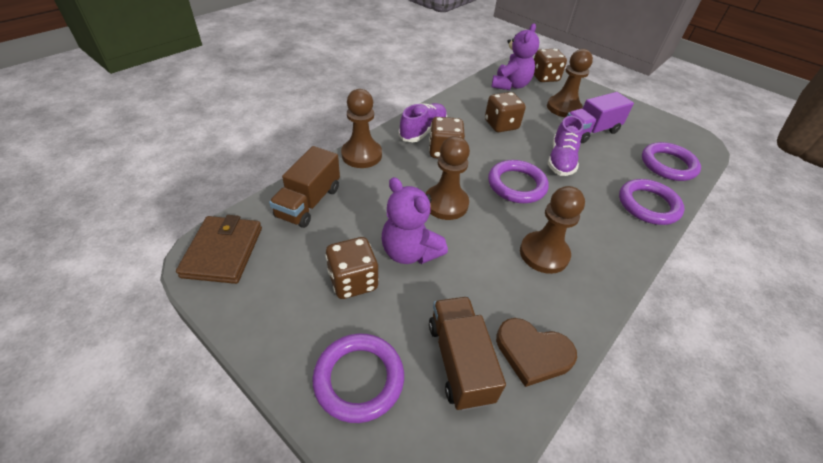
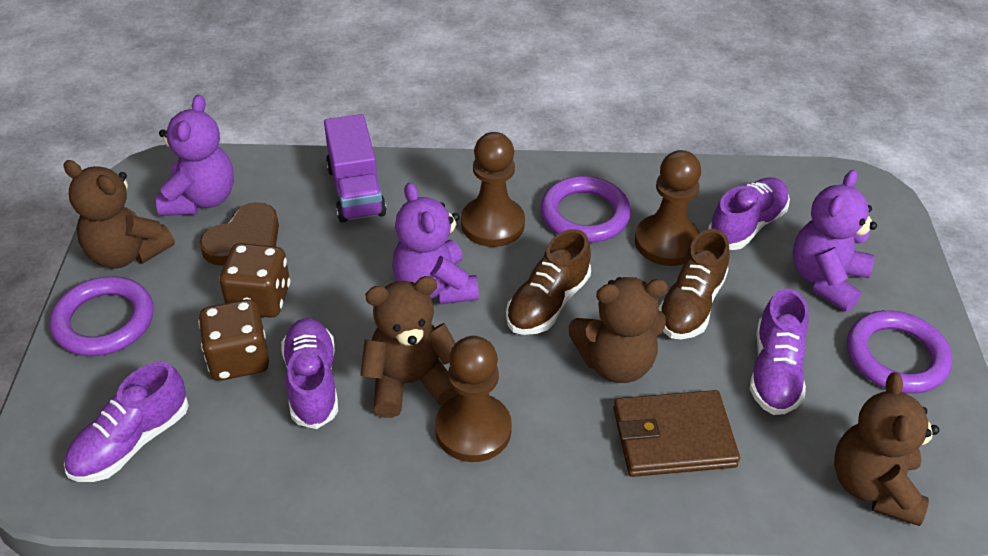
brown dice: [325,237,379,299] [429,117,465,158] [485,92,526,132] [534,49,567,82] = 4 -> [198,299,269,381] [219,243,290,318] = 2
brown pawn: [341,89,382,168] [425,136,470,220] [520,186,585,274] [547,49,593,117] = 4 -> [435,336,512,462] [461,132,525,247] [635,150,701,266] = 3
brown shoe: none = 0 -> [506,229,591,335] [659,229,730,339] = 2
brown teddy bear: none = 0 -> [64,160,175,269] [361,276,458,418] [569,277,668,383] [834,372,939,526] = 4
brown truck: [269,146,340,228] [429,297,506,411] = 2 -> none = 0
purple ring: [313,333,404,423] [488,160,549,203] [619,179,685,225] [642,142,701,181] = 4 -> [50,276,154,356] [541,176,631,243] [847,310,952,393] = 3
purple shoe: [399,103,447,142] [548,116,584,176] = 2 -> [64,362,189,482] [281,318,338,429] [708,177,790,250] [750,289,809,415] = 4
purple teddy bear: [382,177,448,264] [491,23,539,90] = 2 -> [156,95,234,216] [392,183,479,304] [793,170,877,312] = 3

